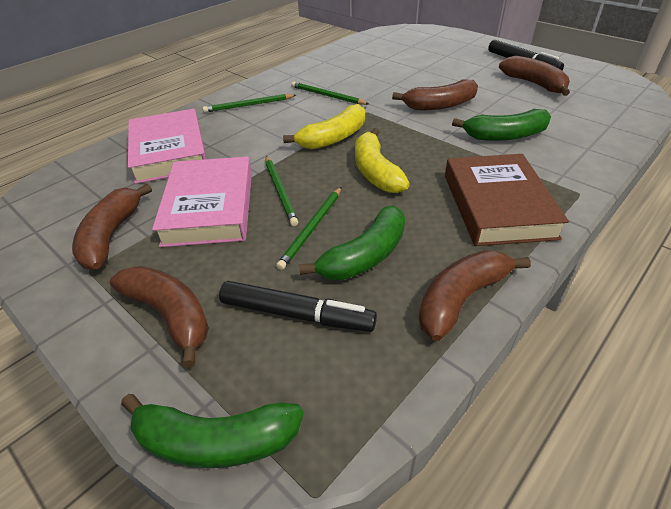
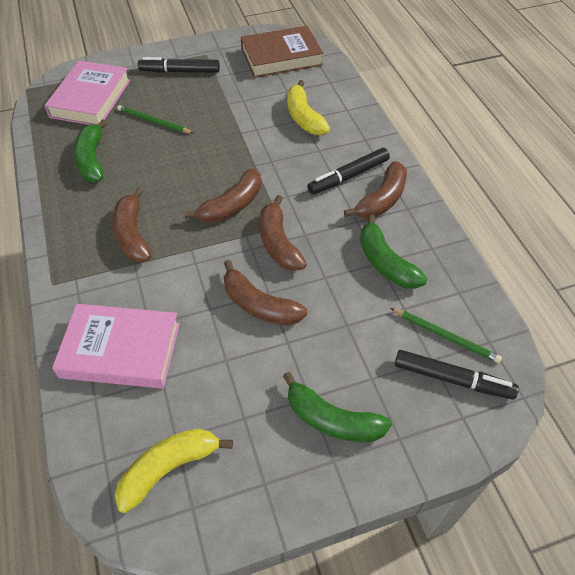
black marker: [219,281,377,332] [488,40,564,70] = 2 -> [138,57,220,73] [307,148,390,195] [395,350,519,400] = 3
green pencil: [203,94,296,113] [266,156,298,226] [276,187,341,270] [291,82,369,105] = 4 -> [117,105,194,134] [390,308,502,363] = 2

